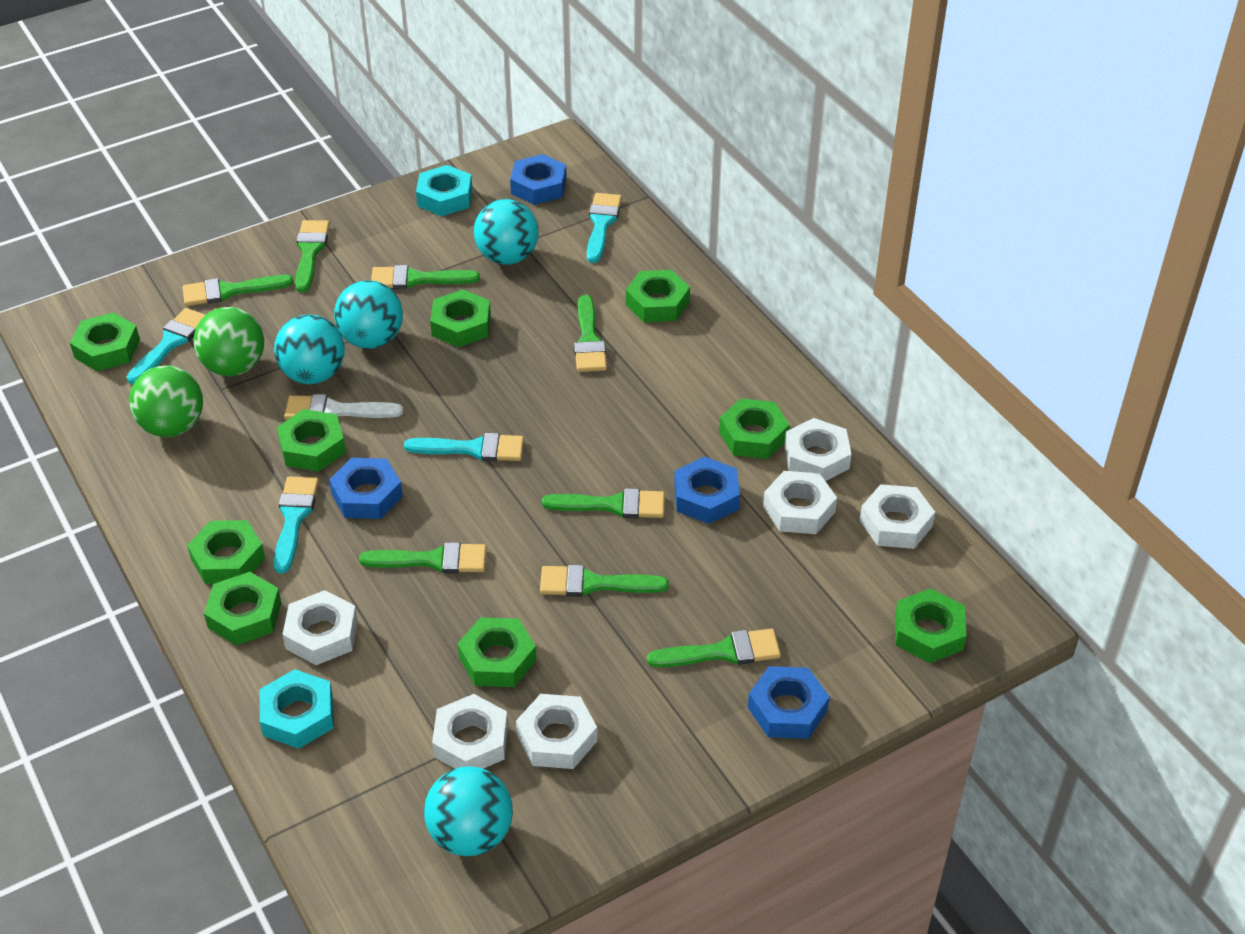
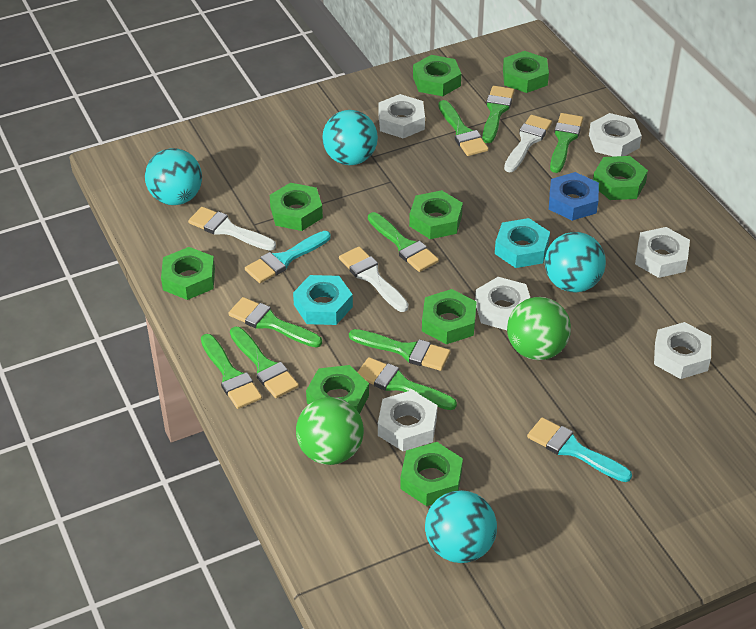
blue nut: [329,458,403,519] [510,154,567,205] [674,456,740,524] [748,666,830,739] = 4 -> [549,172,599,221] = 1
green brush: [183,275,293,306] [295,220,330,292] [359,542,487,573] [371,265,480,289] [540,565,669,597] [542,488,665,518] [574,295,607,372] [647,629,781,668] = 8 -> [201,334,262,409] [228,297,322,348] [230,327,299,398] [349,329,450,371] [358,357,457,410] [368,212,439,272] [438,100,489,156] [482,86,514,143] [550,113,583,173] = 9
turquoise brush: [127,308,205,384] [274,477,319,573] [404,433,524,461] [587,193,622,263] = 4 -> [245,231,331,283] [527,417,632,482] = 2
white brush: [284,394,403,420] = 1 -> [188,207,276,251] [339,246,409,312] [504,115,552,172] = 3

